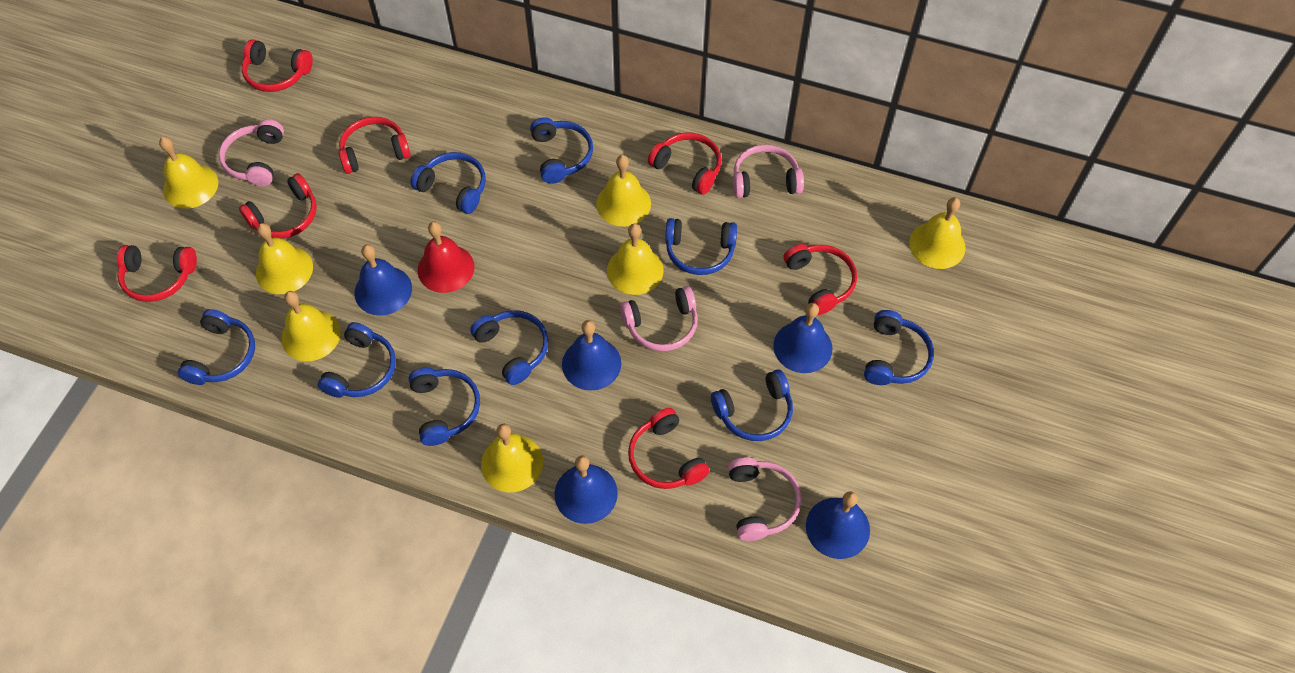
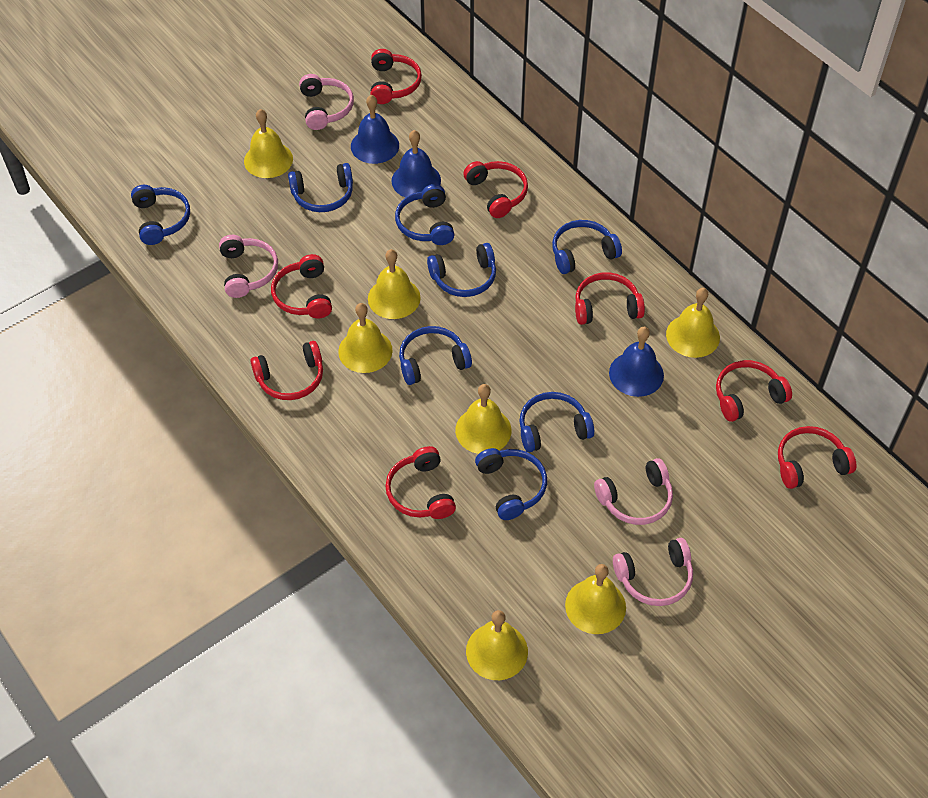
blue bell: [355,244,412,316] [555,456,618,524] [562,320,621,391] [773,303,832,373] [806,491,870,559] = 5 -> [351,95,399,164] [391,130,441,198] [609,327,664,397] = 3
blue headphones: [178,309,255,385] [318,322,396,398] [409,368,480,446] [410,152,486,214] [470,310,548,385] [530,117,593,184] [665,218,737,275] [711,369,793,441] [864,310,934,385] = 9 -> [131,185,190,245] [288,163,353,212] [395,184,454,245] [399,326,472,385] [427,243,496,297] [475,448,547,520] [519,392,594,452] [552,220,622,274] = 8
red bell: [418,222,475,293] = 1 -> none = 0
red headphones: [117,245,197,302] [239,173,317,238] [242,39,313,92] [339,117,411,174] [628,408,710,489] [648,132,722,195] [784,244,857,315] = 7 -> [251,341,323,400] [271,254,332,319] [370,49,422,104] [385,446,456,519] [463,161,528,218] [575,273,645,325] [716,360,792,422] [778,426,856,489] = 8

